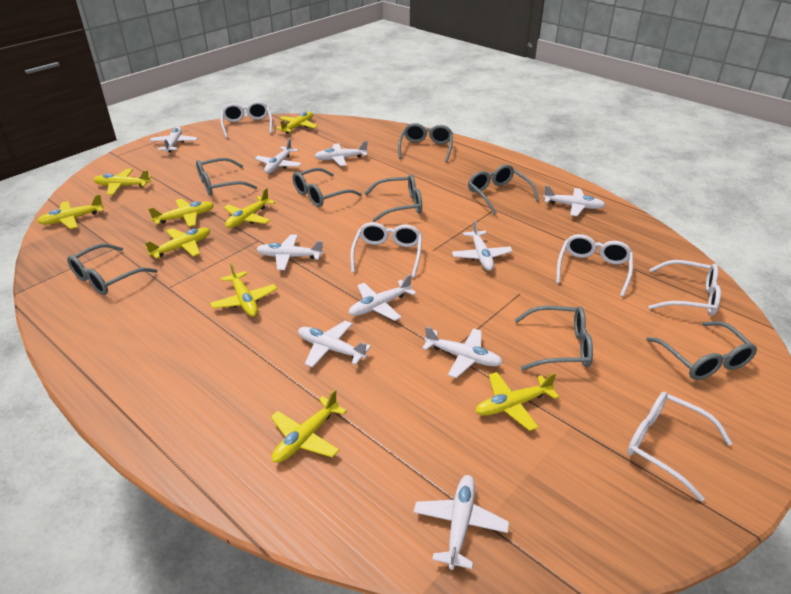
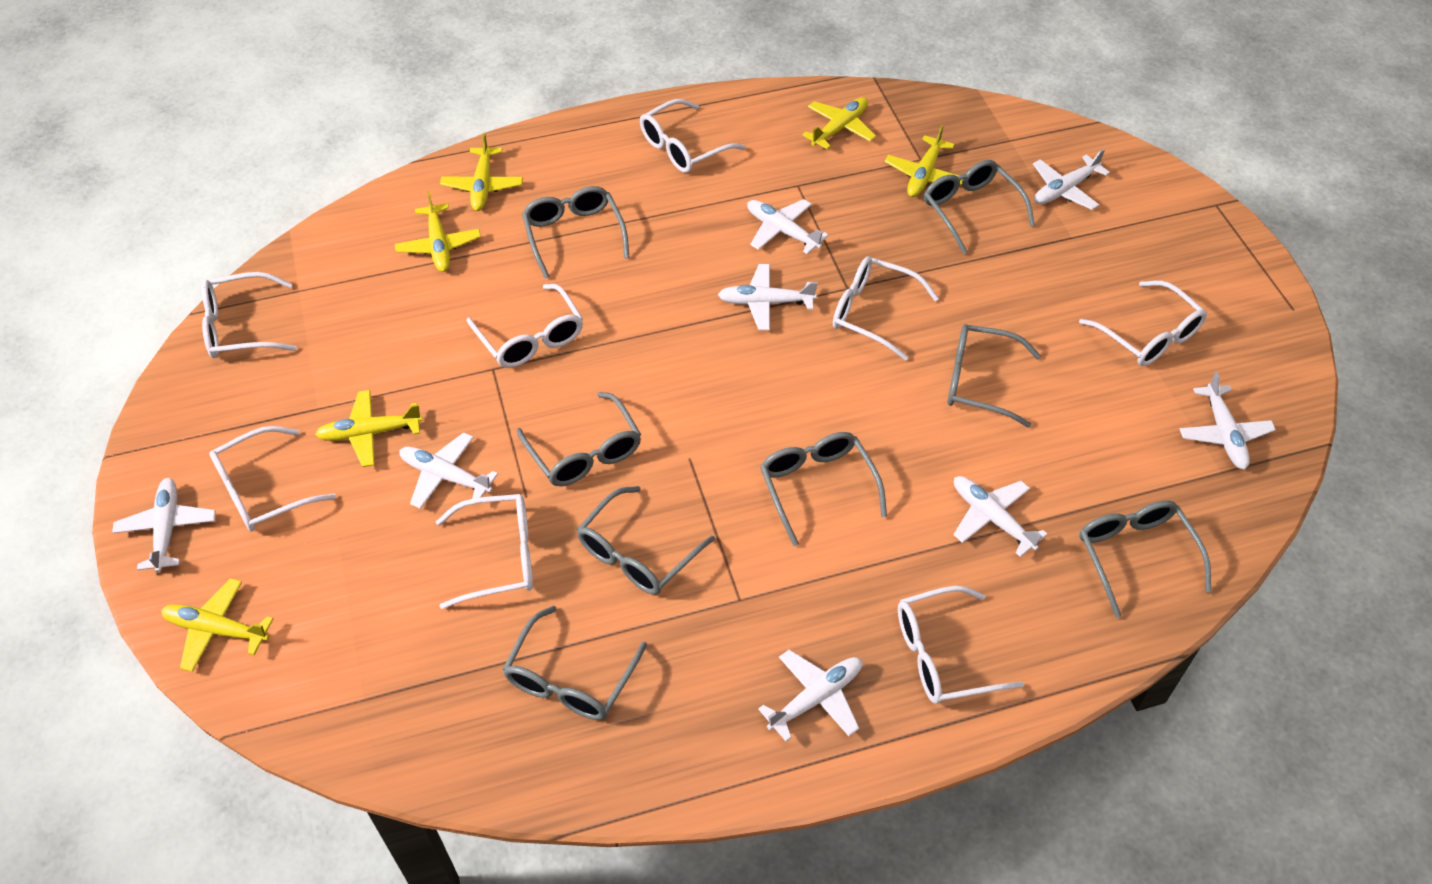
white glasses: [221,101,273,138] [350,222,422,277] [556,234,633,297] [627,392,732,501] [649,260,721,316] = 5 -> [202,272,297,358] [209,426,336,531] [436,494,533,609] [467,284,583,368] [640,99,746,173] [833,256,939,361] [898,586,1024,704] [1079,280,1207,366] = 8
white plane: [150,127,198,153] [255,138,302,173] [256,234,324,270] [298,321,371,368] [315,141,368,166] [349,274,417,321] [413,475,509,570] [422,326,503,378] [452,220,513,271] [543,185,605,216] = 10 -> [112,478,216,573] [399,432,498,509] [718,264,818,330] [747,199,829,254] [758,650,862,742] [953,476,1048,557] [1033,149,1110,210] [1180,371,1276,469] = 8
yellow plane: [37,194,104,229] [94,169,152,195] [145,228,210,259] [148,199,214,227] [210,262,277,317] [224,188,275,228] [271,390,347,463] [276,112,318,134] [475,372,559,431] = 9 -> [161,578,274,672] [315,390,423,467] [395,191,481,272] [440,133,523,211] [802,97,876,149] [885,125,963,197] = 6

